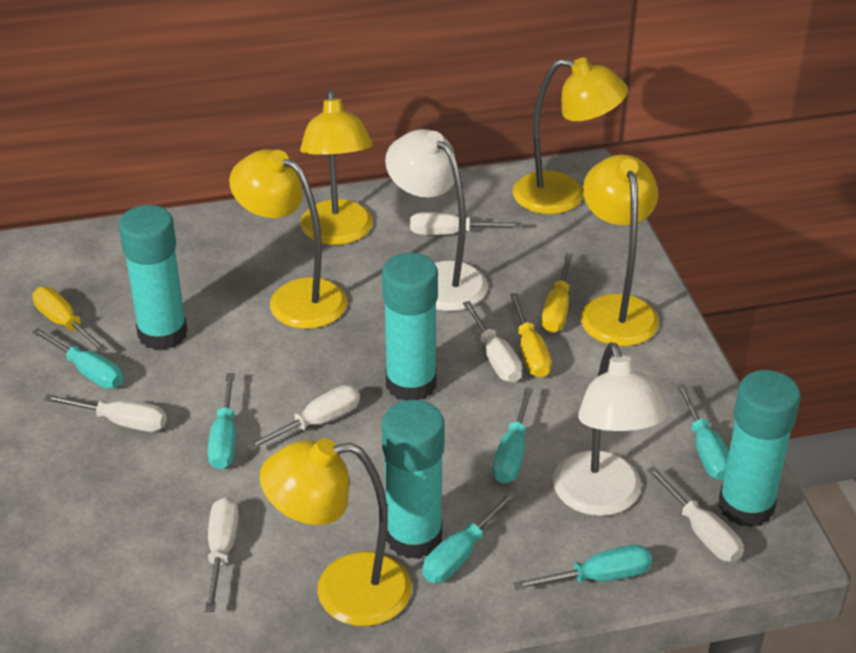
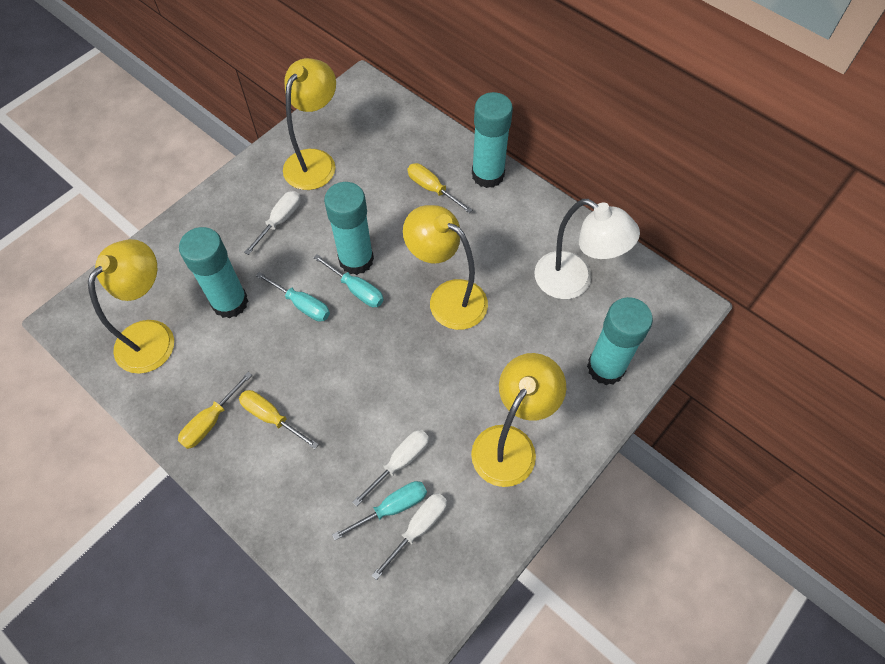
turquoise screwdriver: [32,328,123,389] [208,373,236,469] [422,491,516,583] [493,387,533,483] [513,545,652,590] [677,384,729,480] = 6 -> [256,272,330,322] [313,254,384,307] [332,481,427,540] = 3
white lamp: [385,129,488,311] [553,342,669,516] = 2 -> [534,199,640,299] = 1
white screwdriver: [44,394,167,432] [205,497,239,612] [246,385,360,450] [410,212,521,235] [463,301,522,382] [647,466,744,562] = 6 -> [244,191,301,255] [352,430,429,507] [372,493,447,580] = 3
yellow lamp: [229,149,347,329] [259,438,412,626] [300,89,373,245] [513,58,628,214] [580,155,659,346] = 5 -> [88,239,174,374] [283,58,336,190] [403,205,488,330] [471,353,566,487] = 4

